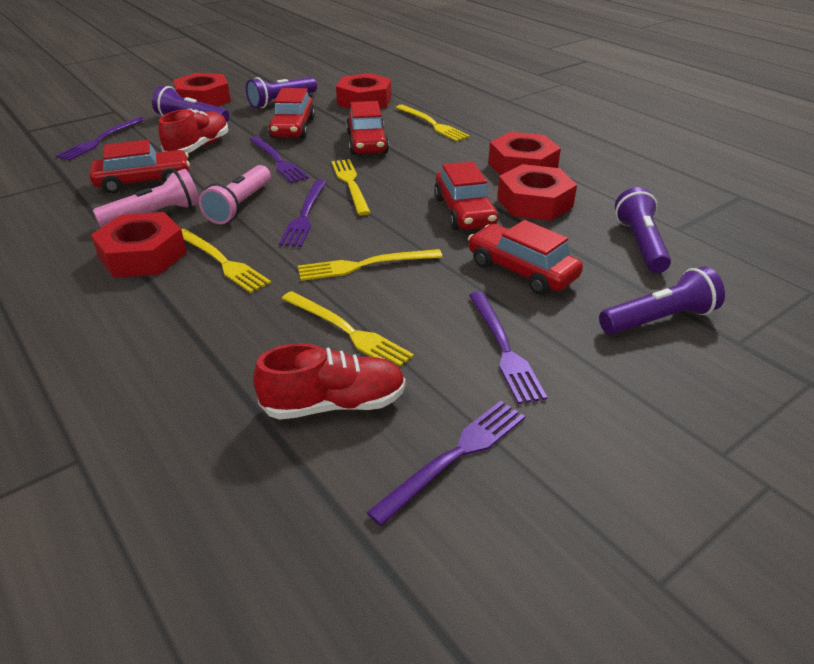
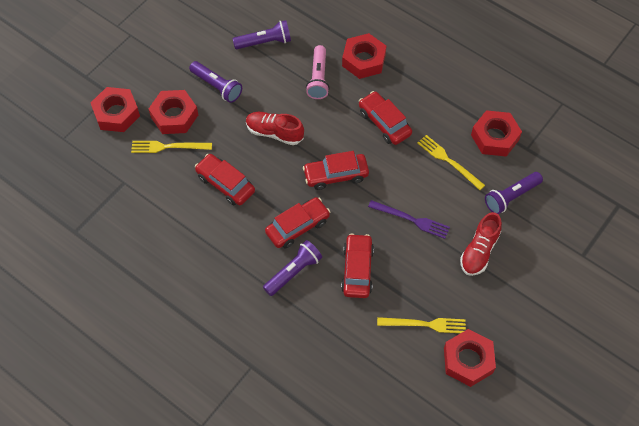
pink flashlight: [93,169,199,228] [199,165,271,224] = 2 -> [306,45,329,99] = 1
purple fork: [56,117,145,161] [249,136,309,183] [279,180,326,247] [366,401,525,526] [469,292,547,404] = 5 -> [368,200,450,239] = 1
yellow fork: [181,229,271,293] [282,291,414,367] [298,249,443,281] [331,159,371,216] [396,105,470,142] = 5 -> [131,141,212,153] [377,317,466,333] [417,135,485,190] = 3

